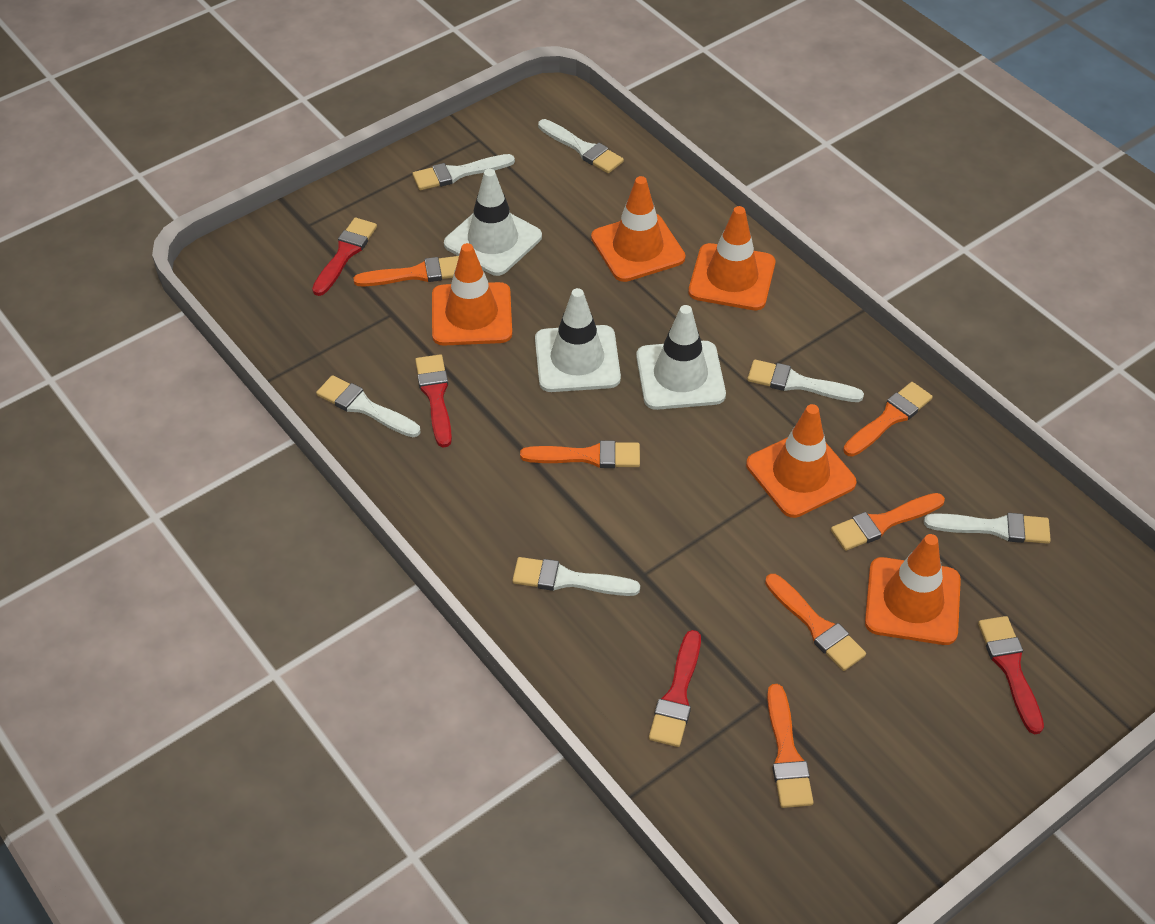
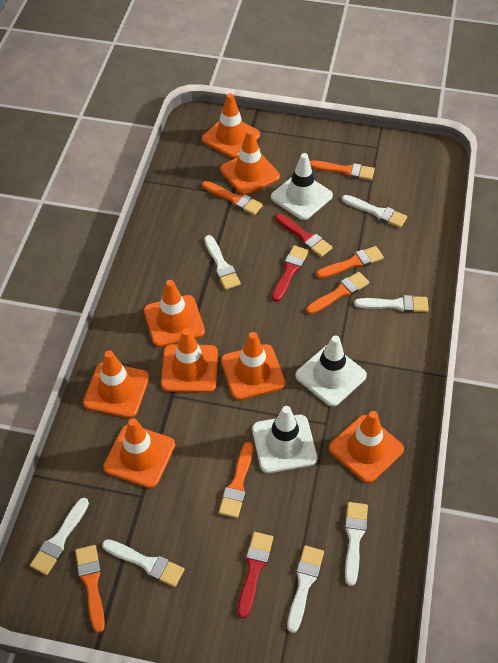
orange traffic cone: [432,243,512,346] [591,176,686,282] [689,206,775,310] [746,404,856,518] [865,534,961,645] = 5 -> [83,350,149,418] [103,418,175,488] [144,280,205,347] [161,328,218,393] [202,93,260,158] [220,130,280,195] [221,332,285,400] [329,411,404,483] = 8
red brush: [312,218,377,296] [415,354,452,447] [649,630,701,747] [978,616,1044,735] = 4 -> [238,532,273,618] [272,245,309,302] [275,213,332,257] = 3
white brush: [316,375,421,437] [412,154,515,190] [512,557,640,596] [538,119,624,173] [747,360,864,402] [924,513,1051,544] = 6 -> [30,498,89,575] [102,539,185,587] [205,235,241,290] [287,545,324,633] [342,195,407,228] [345,502,368,586] [354,295,429,313] = 7

